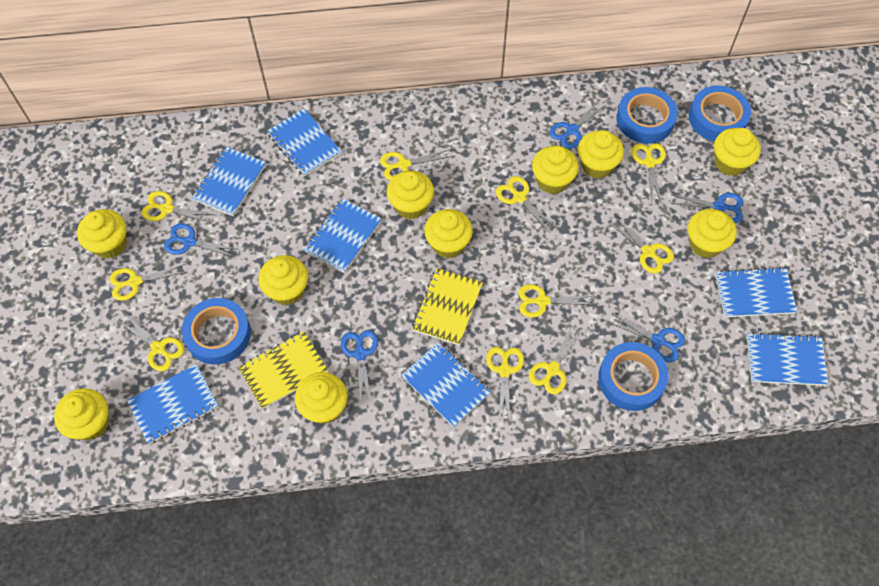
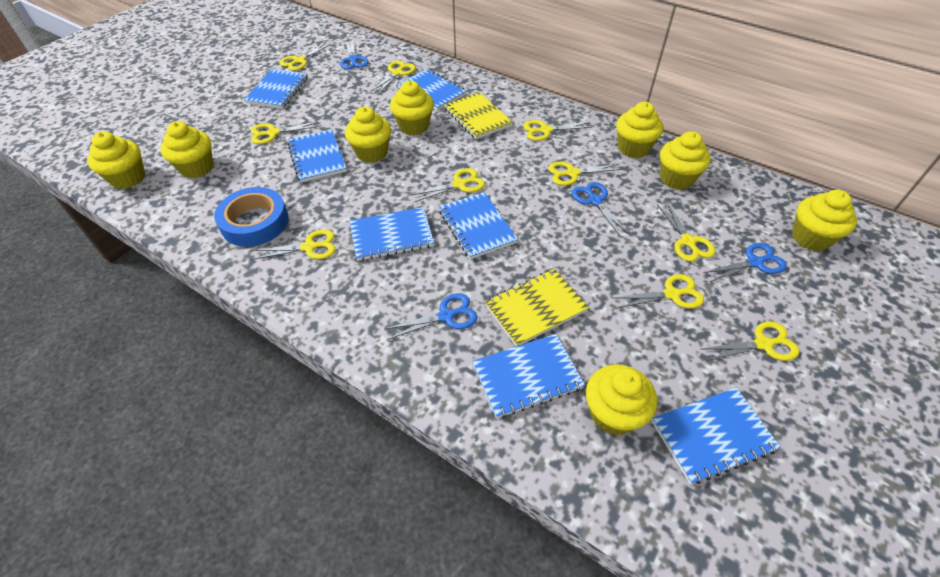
blue scissors: [164,223,237,257] [341,330,378,404] [549,101,607,149] [608,313,685,362] [670,193,744,223] = 5 -> [340,40,369,69] [384,293,477,340] [572,182,629,236] [703,243,787,282] = 4
blue tape: [182,298,251,365] [598,342,669,411] [616,87,678,144] [689,86,751,141] = 4 -> [214,187,289,247] = 1
yellow cupcake: [54,388,109,440] [77,209,127,259] [258,255,308,305] [295,372,348,424] [387,171,434,219] [424,209,473,258] [532,146,579,194] [578,130,624,178] [688,209,737,258] [714,128,761,176] = 10 -> [87,132,145,189] [161,121,213,178] [345,107,391,163] [390,81,434,135] [586,364,657,436] [616,102,663,158] [660,131,711,190] [792,190,857,251] = 8

